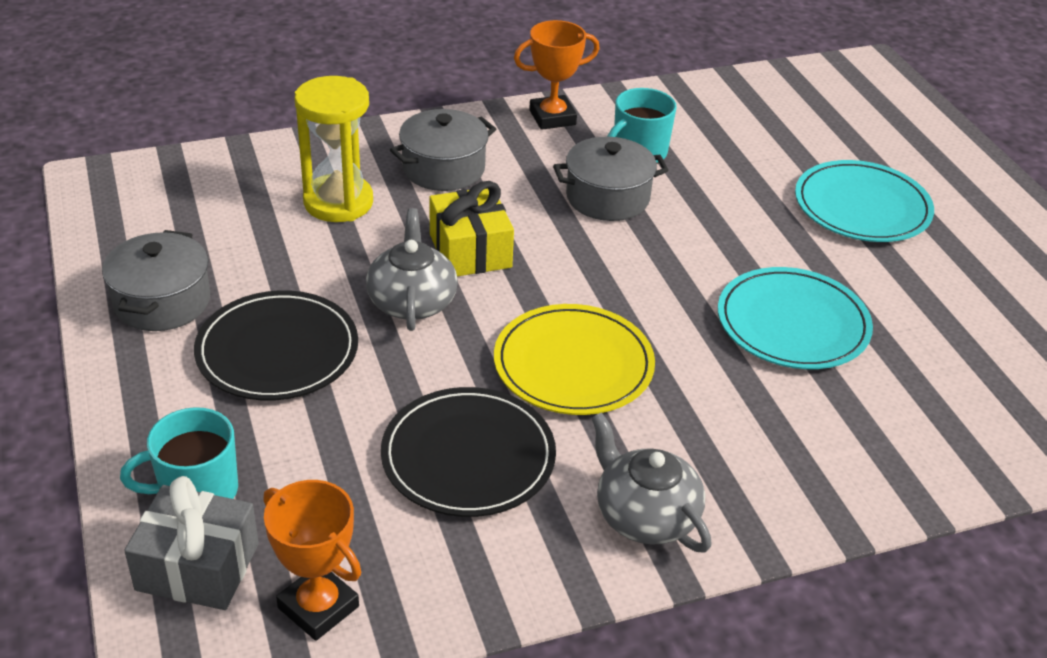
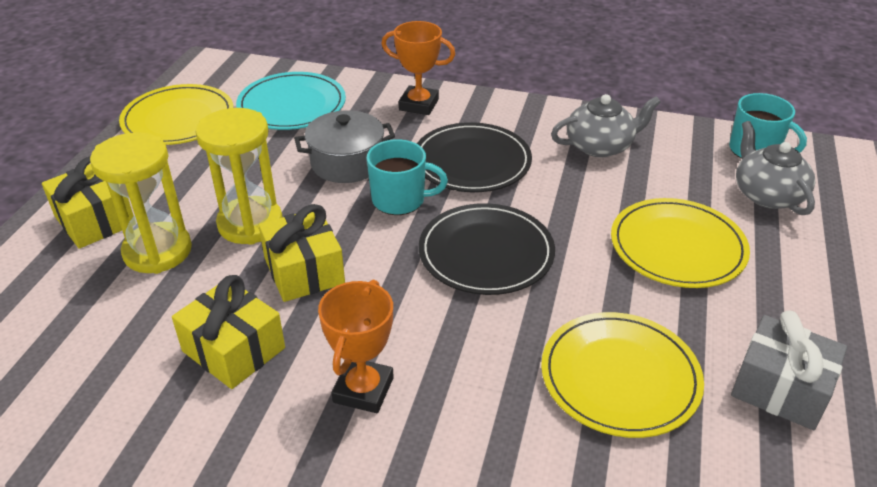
grey pot: [102,230,210,331] [390,109,496,191] [553,137,669,221] = 3 -> [294,110,395,183] = 1
turquoise plate: [718,267,873,369] [795,160,934,242] = 2 -> [236,72,346,130] = 1
yellow gift: [429,181,514,276] = 1 -> [42,156,134,249] [172,275,285,389] [259,204,345,302] = 3
yellow hourglass: [295,76,373,222] = 1 -> [90,132,192,274] [195,108,282,245] = 2
yellow plate: [494,304,655,415] = 1 -> [119,84,234,145] [541,312,704,438] [611,198,750,288] = 3

